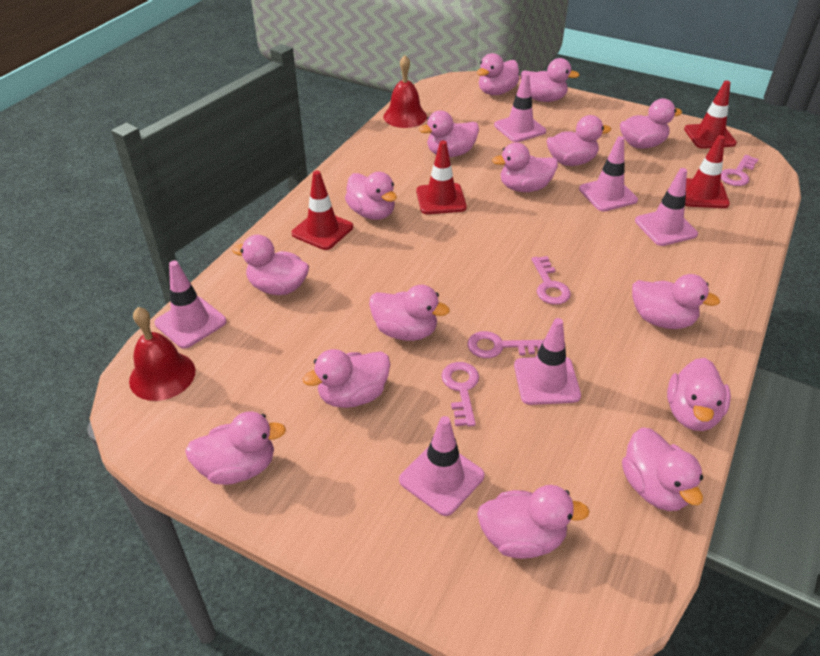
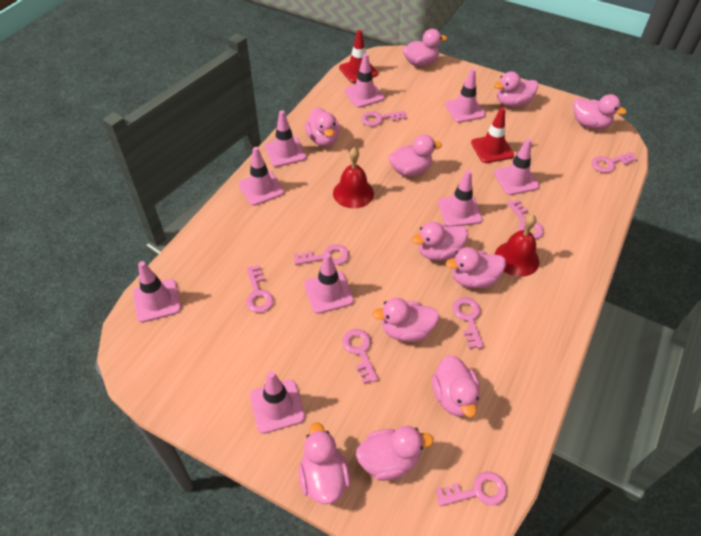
pink duck: [185,411,286,485] [232,235,309,295] [303,349,390,408] [345,172,397,220] [369,285,450,341] [419,111,479,157] [477,53,519,95] [477,485,590,559] [492,142,558,192] [521,58,580,102] [547,115,611,166] [620,99,682,149] [622,428,703,511] [632,274,720,329] [667,358,731,431] = 15 -> [299,422,350,504] [305,107,340,147] [356,426,434,481] [372,298,439,342] [389,135,442,177] [403,29,447,67] [412,222,468,261] [432,355,480,417] [446,247,506,288] [494,71,538,107] [573,94,627,129] = 11
pink key: [441,362,479,427] [467,331,543,358] [532,256,571,305] [721,155,759,186] = 4 -> [246,265,274,313] [294,244,349,265] [342,329,378,384] [361,111,407,126] [436,472,507,506] [453,297,484,349] [508,199,544,239] [592,152,638,173] = 8
pink traffic cone: [155,260,226,349] [399,416,484,516] [494,73,546,142] [514,318,581,405] [579,136,638,211] [635,168,698,246] = 6 -> [133,261,181,323] [239,147,284,206] [250,371,305,434] [265,110,306,167] [304,253,354,314] [344,53,384,108] [438,170,482,227] [445,68,486,123] [494,138,540,195] = 9
red traffic cone: [291,171,353,250] [416,141,467,214] [684,80,737,149] [685,135,730,208] = 4 -> [339,30,378,83] [471,108,514,163] = 2

